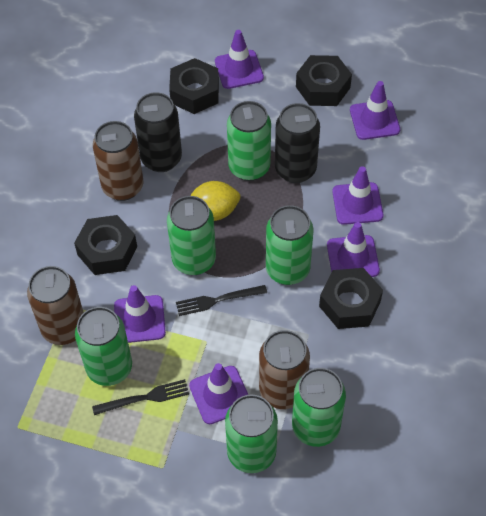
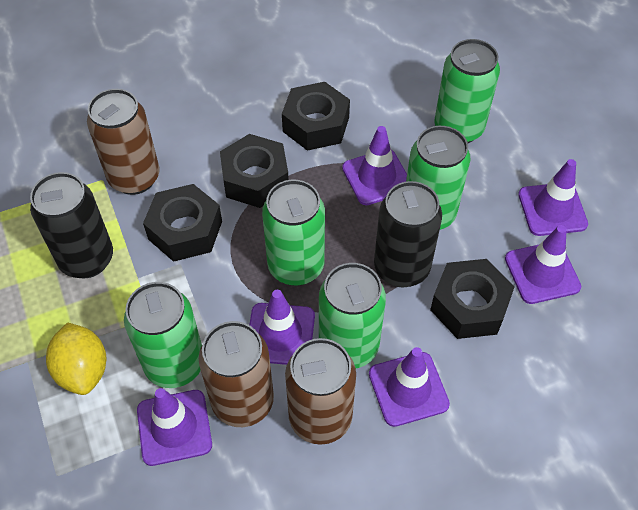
black fork: [92,379,189,415] [176,285,267,316] = 2 -> none = 0
green can: [75,307,132,386] [167,196,216,275] [225,394,278,473] [227,101,271,181] [266,205,313,285] [292,368,346,447] = 6 -> [124,282,202,388] [262,180,325,286] [319,263,386,368] [406,126,470,230] [434,39,500,143] = 5

